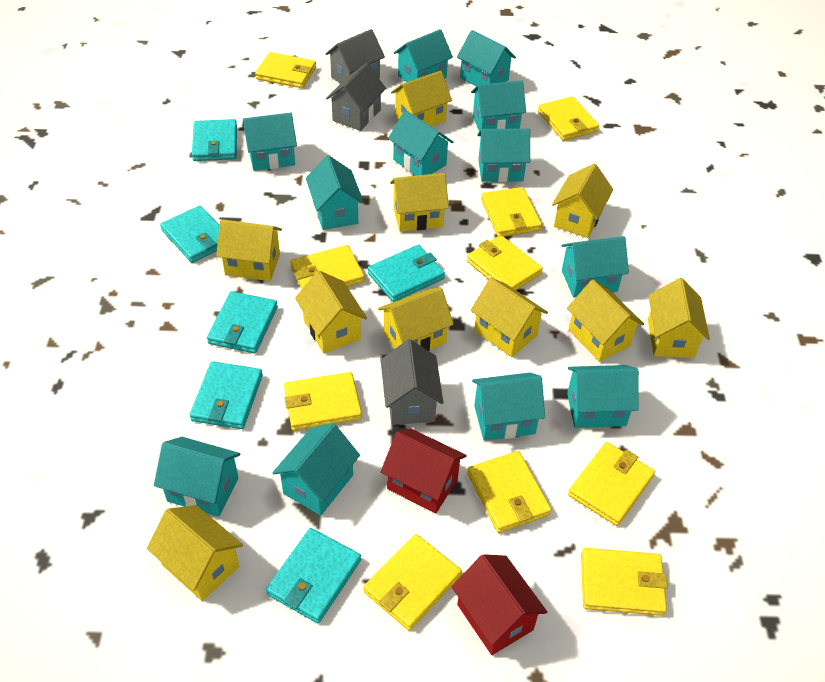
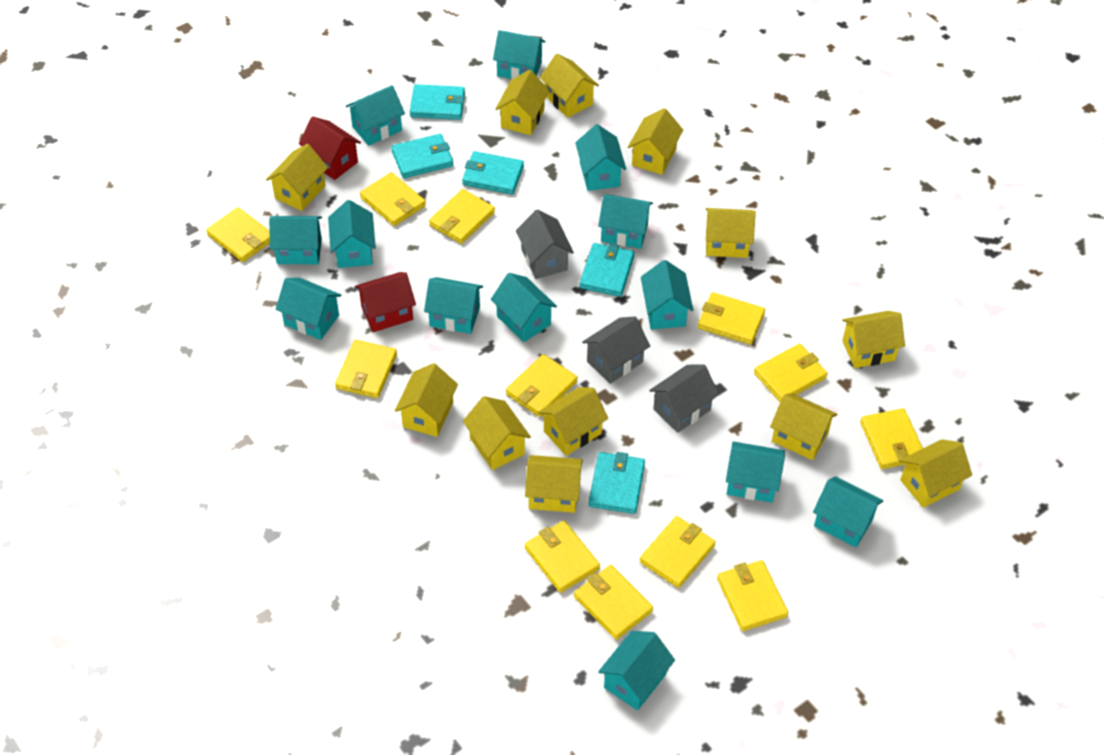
turquoise house: [154,437,241,517] [242,112,297,171] [272,423,360,516] [306,155,364,230] [388,110,453,176] [394,29,453,82] [457,30,516,86] [471,80,526,131] [472,373,545,441] [477,129,530,182] [561,236,629,298] [567,365,639,428] = 12 -> [269,216,322,264] [275,278,342,340] [328,200,376,268] [346,85,405,146] [424,277,483,334] [491,273,557,342] [493,30,546,80] [575,124,626,191] [598,194,653,249] [598,631,675,711] [641,260,693,329] [726,441,785,503] [813,476,883,547] = 13
turquoise wallet: [160,205,219,263] [190,361,263,429] [192,119,237,161] [207,291,278,354] [266,528,361,623] [368,245,445,302] = 6 -> [391,134,453,178] [410,84,465,120] [462,151,524,195] [580,243,634,297] [589,452,645,514] = 5
yellow house: [147,505,243,601] [216,219,282,281] [295,270,367,353] [378,287,454,351] [390,173,449,232] [391,71,452,126] [471,278,548,357] [552,164,613,238] [567,280,644,362] [648,278,710,358] = 10 -> [266,144,328,211] [395,363,458,437] [463,396,531,470] [495,70,550,135] [525,455,583,513] [538,387,608,456] [540,53,599,118] [628,108,683,175] [706,208,756,258] [770,393,837,460] [842,311,905,368] [900,439,972,508] = 12
yellow wallet: [255,52,316,88] [284,372,362,431] [290,245,365,289] [363,534,462,631] [467,235,543,290] [467,451,551,533] [481,187,542,237] [538,96,599,141] [568,442,655,526] [581,548,668,616] = 10 -> [206,207,270,262] [335,340,397,398] [360,172,426,226] [429,189,495,244] [506,354,578,417] [525,521,600,593] [574,565,653,640] [640,516,715,588] [698,292,765,345] [717,560,788,631] [754,344,828,402] [860,408,923,469] = 12

